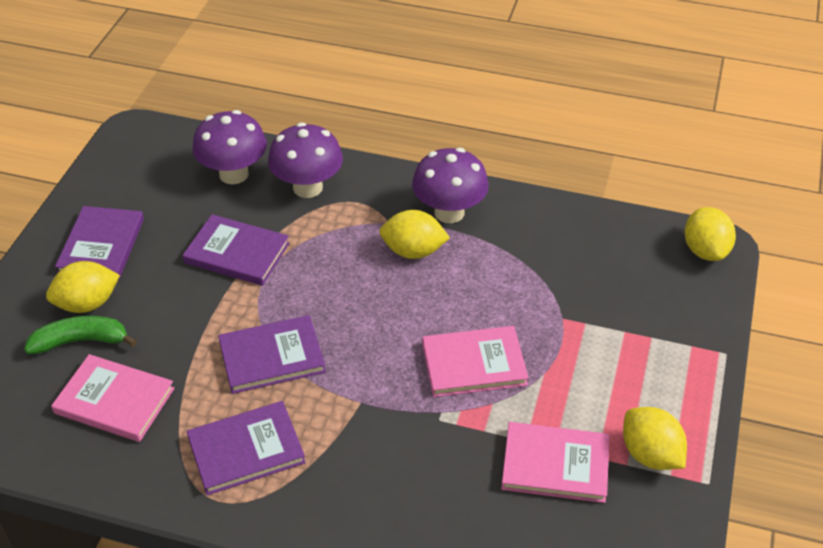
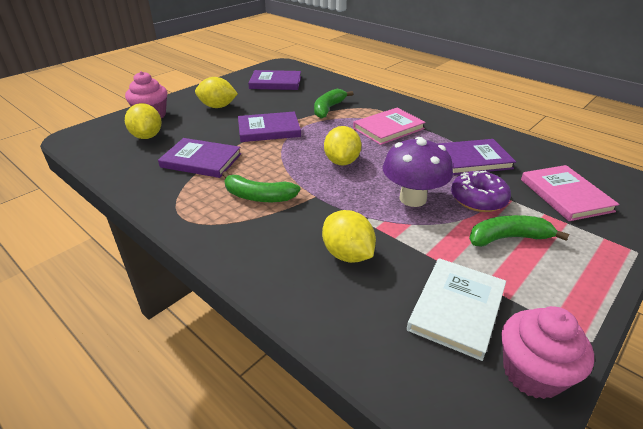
green banana: [24,316,137,354] = 1 -> [222,171,301,202] [314,89,353,119] [469,215,569,247] = 3
pink book: [51,354,175,442] [422,326,529,397] [501,422,610,503] = 3 -> [353,108,426,145] [521,165,619,221] = 2
pink cupcake: none = 0 -> [125,71,167,118] [501,306,594,399] = 2
purple donut: none = 0 -> [451,170,511,212] = 1
purple mushroom: [193,110,267,184] [268,122,343,198] [412,148,489,223] = 3 -> [383,137,453,207] = 1
white book: none = 0 -> [407,258,506,361] = 1

